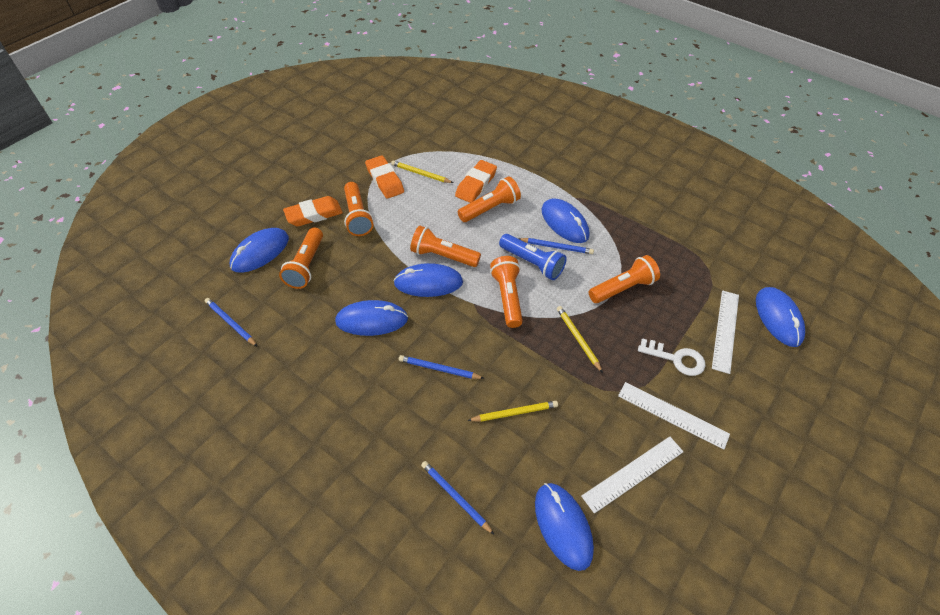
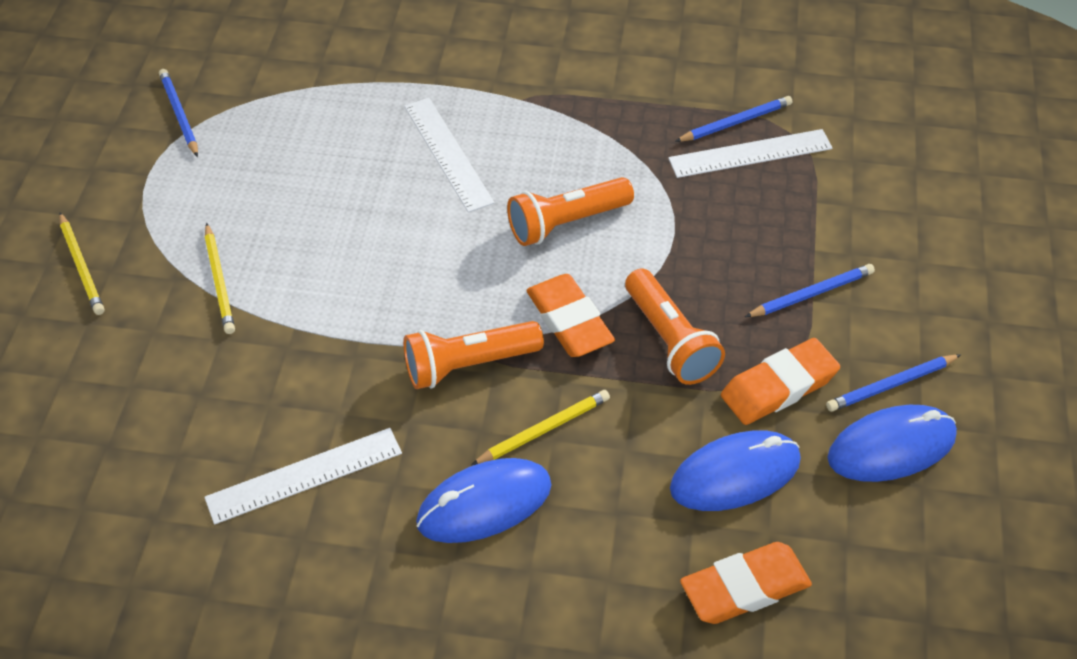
blue flashlight: [499,234,567,280] = 1 -> none = 0
blue mouse: [230,228,289,273] [335,300,408,336] [393,263,463,297] [535,483,594,571] [542,198,589,243] [756,287,805,347] = 6 -> [416,458,552,543] [670,430,801,511] [827,405,957,482] = 3
orange flashlight: [279,227,323,289] [344,182,373,236] [410,225,481,267] [458,176,521,222] [490,256,523,328] [589,255,660,303] = 6 -> [403,321,544,389] [507,177,634,246] [625,268,725,385] = 3
white key: [638,338,705,376] = 1 -> none = 0

